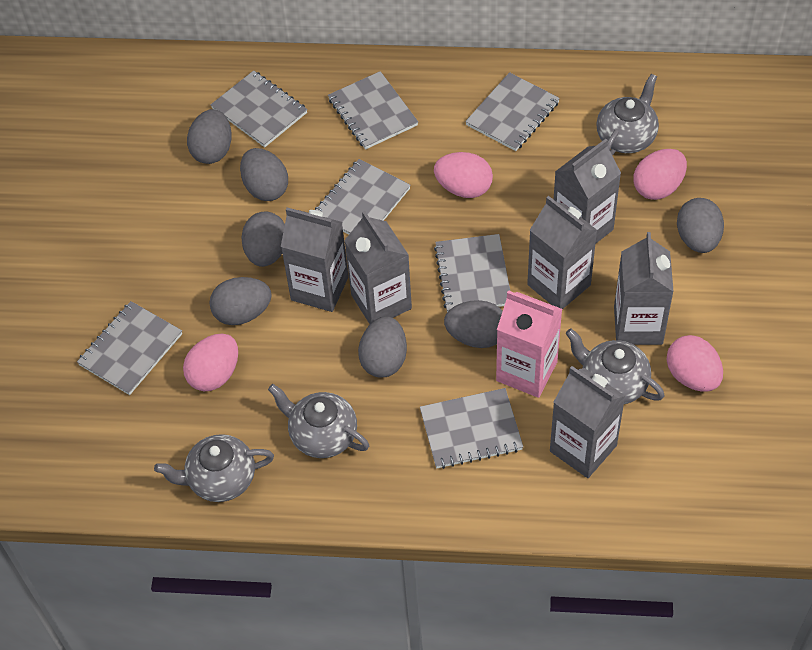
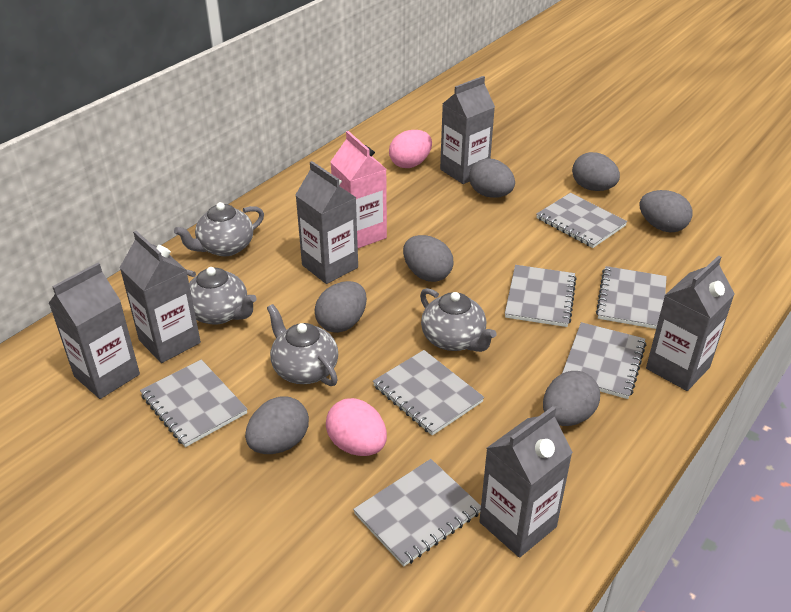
pink egg: [183,334,238,391] [434,152,493,198] [634,149,687,200] [667,335,723,391] = 4 -> [326,398,387,456] [389,130,432,168] = 2

